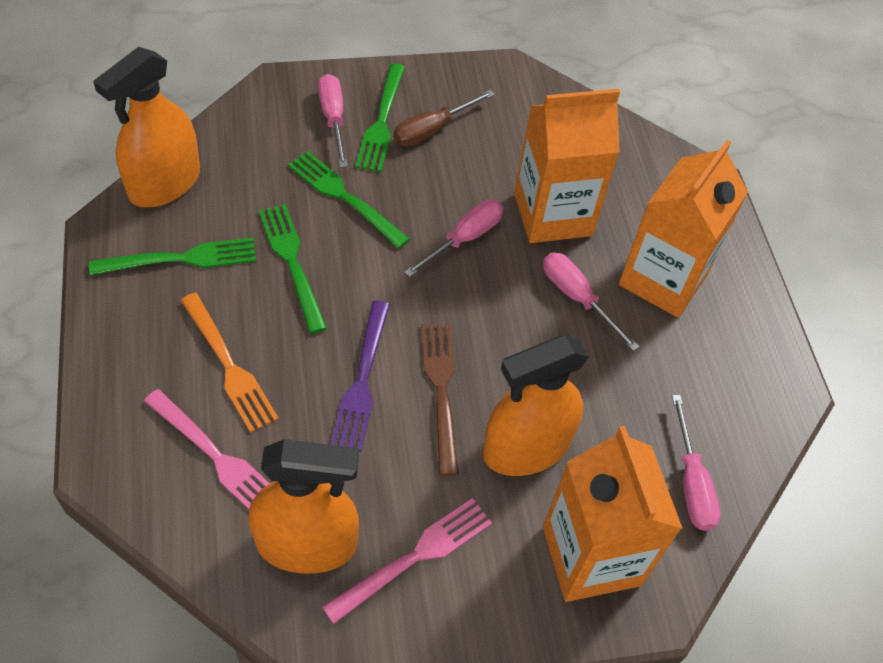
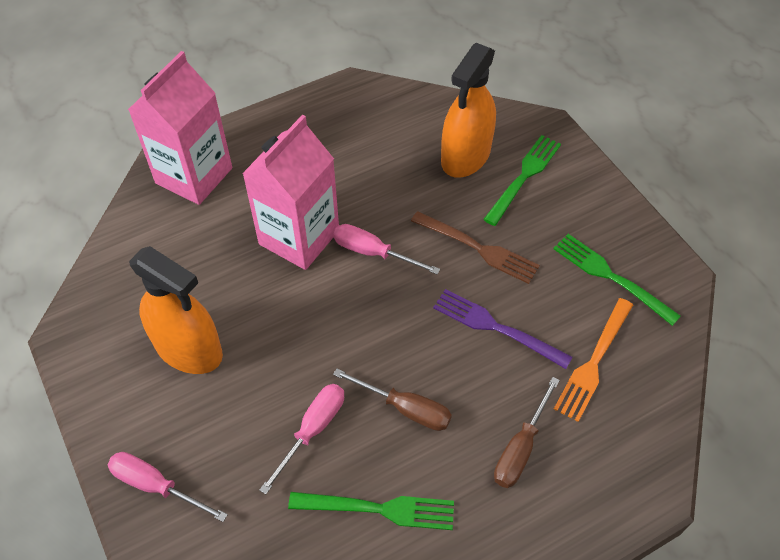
brown screwdriver: [394,90,495,146] = 1 -> [333,368,452,431] [494,377,560,488] = 2
green fork: [89,238,257,275] [259,204,327,333] [288,151,410,249] [355,63,405,172] = 4 -> [288,492,454,530] [483,135,561,226] [553,234,681,326] = 3
orange carton: [514,89,620,243] [543,426,683,602] [619,140,748,318] = 3 -> none = 0
orange spray bottle: [93,47,200,207] [249,439,359,574] [483,335,589,476] = 3 -> [129,246,223,374] [441,43,496,178] = 2
pink carton: none = 0 -> [128,51,232,205] [242,115,339,270] = 2
pink fork: [144,389,270,509] [322,498,492,624] = 2 -> none = 0
pink screwdriver: [318,74,348,168] [404,200,503,277] [543,252,639,351] [672,395,721,531] = 4 -> [108,452,228,522] [260,384,344,494] [333,224,440,275] = 3

